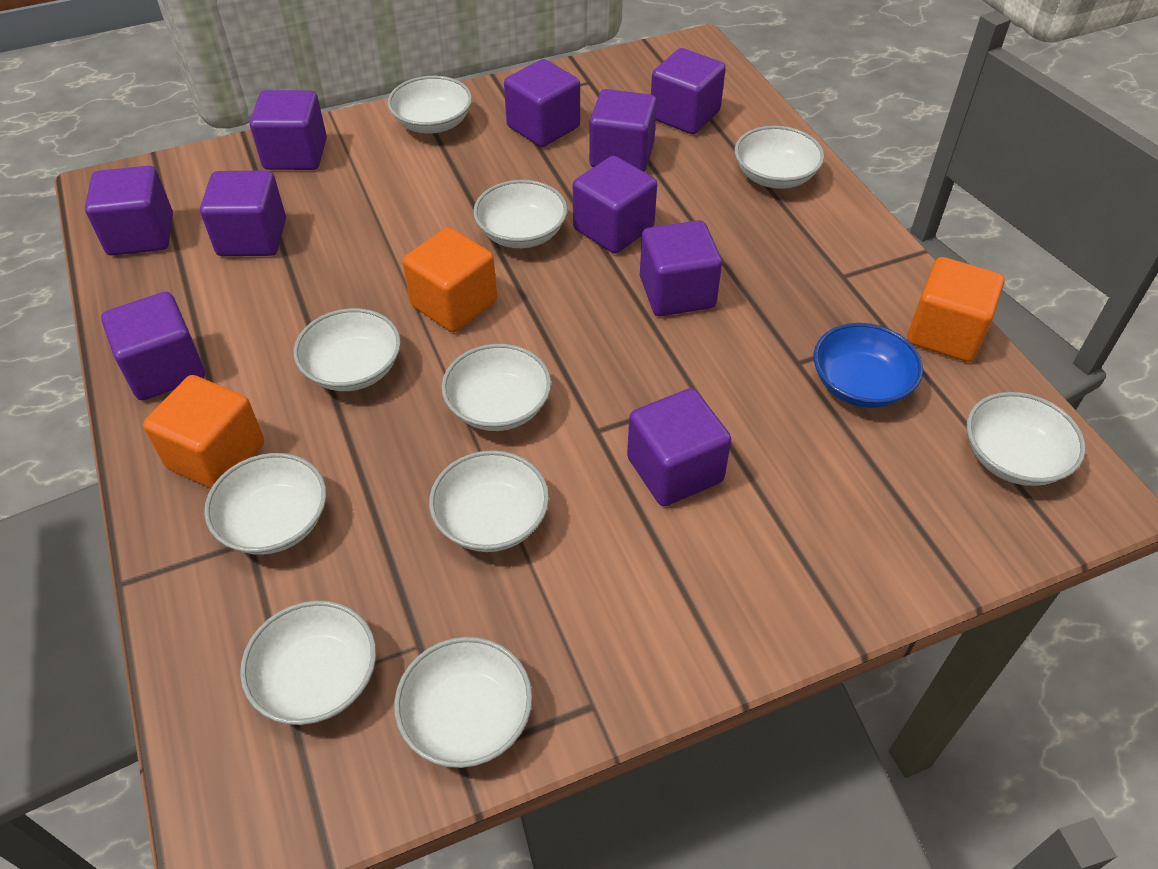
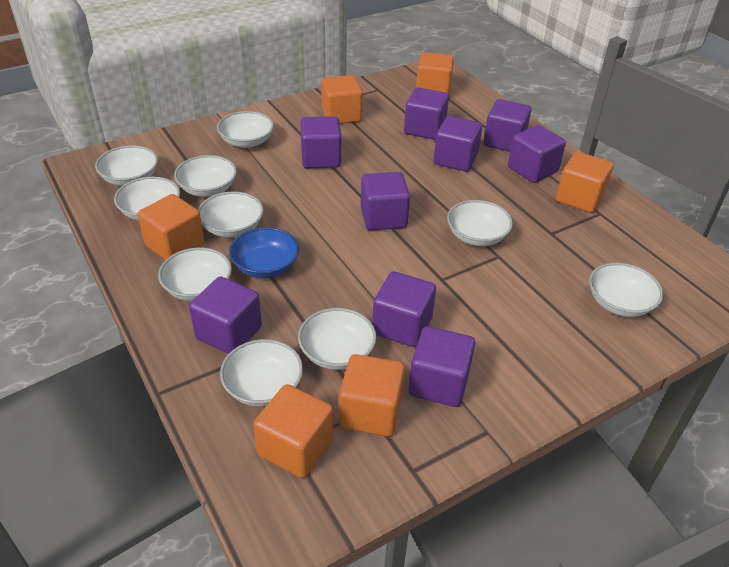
orange cube: [143,375,264,488] [403,227,497,332] [907,257,1005,362] = 3 -> [138,194,204,260] [253,384,333,478] [321,75,363,124] [339,354,405,437] [416,52,454,94] [556,152,613,213] = 6
purple cube: [85,166,173,256] [101,292,205,400] [200,170,286,256] [250,90,327,170] [504,59,580,147] [573,156,657,253] [589,89,657,172] [627,388,732,506] [640,220,722,316] [651,48,726,134] = 10 -> [189,277,262,354] [300,116,341,168] [361,172,410,231] [372,271,436,347] [404,87,449,140] [408,326,475,407] [433,116,482,172] [484,99,531,152] [508,125,566,183] = 9

